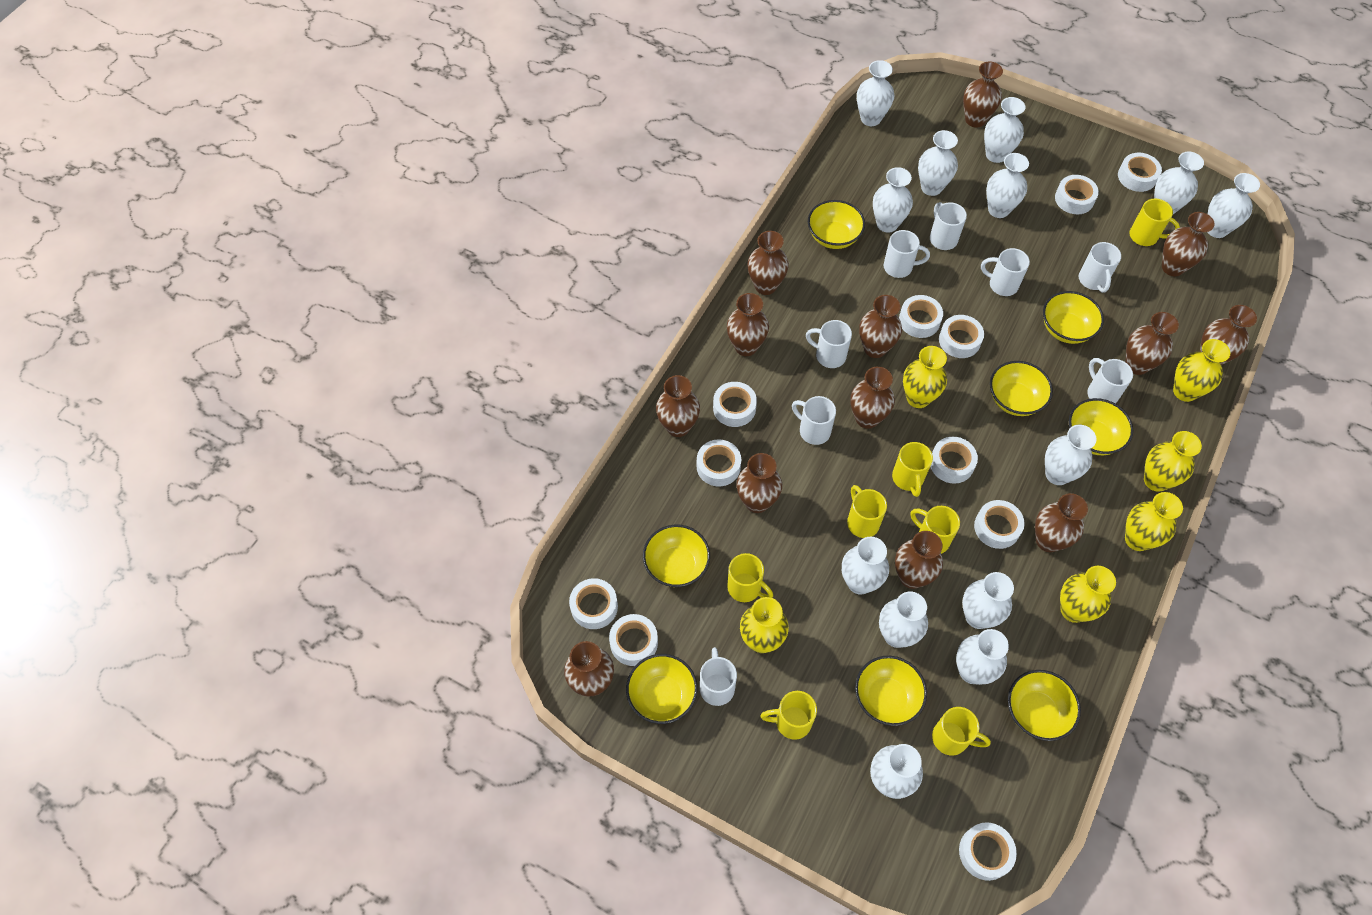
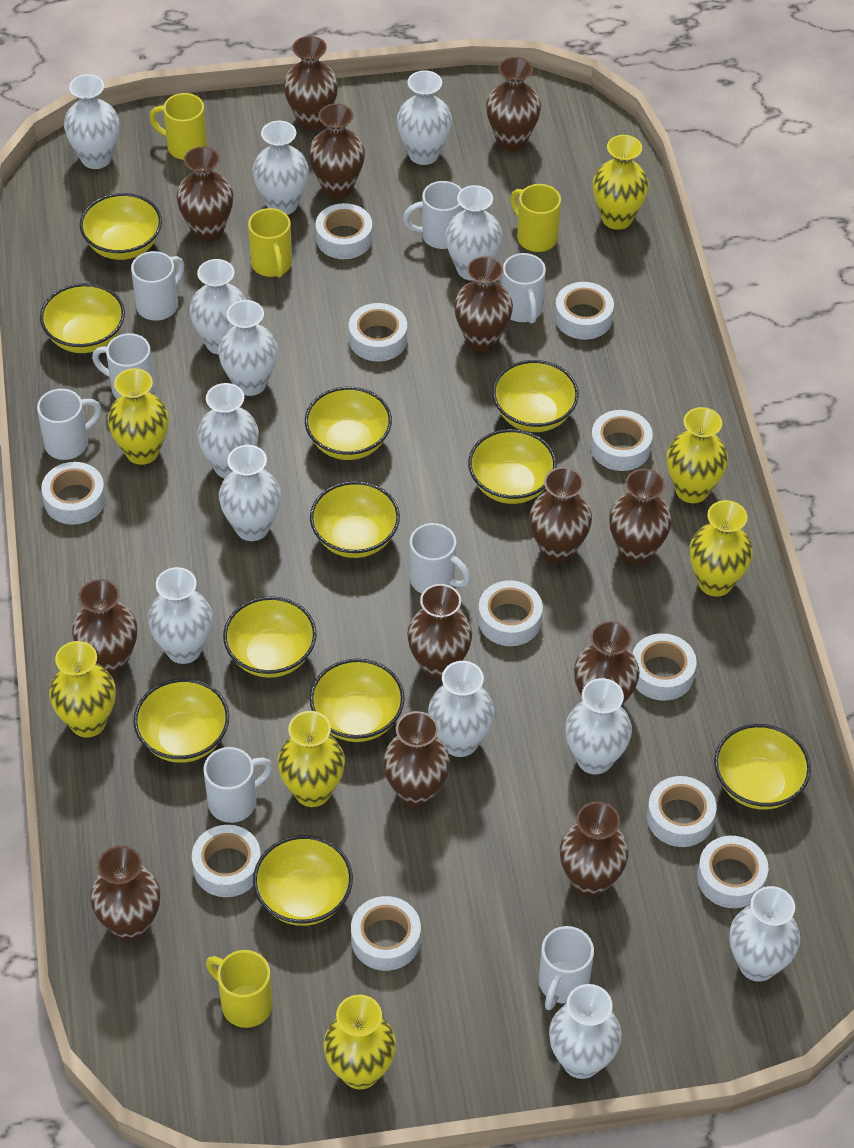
yellow bowl: [626,654,697,724] [643,525,710,587] [808,200,865,249] [855,656,927,726] [990,361,1053,416] [1008,670,1081,741] [1043,291,1104,344] [1069,398,1133,455] = 8 -> [40,283,125,353] [79,193,162,260] [134,678,229,763] [223,596,316,678] [253,835,353,926] [305,387,392,460] [310,481,400,558] [310,659,405,742] [468,429,557,504] [492,360,579,432] [714,724,811,810] = 11
yellow mug: [727,553,773,602] [760,691,817,740] [847,485,887,538] [892,442,933,497] [911,506,960,554] [932,707,991,756] [1129,199,1180,246] = 7 -> [149,93,207,160] [206,950,273,1028] [248,208,292,278] [510,184,561,252] = 4
yellow vase: [740,597,789,653] [903,346,947,408] [1060,566,1116,623] [1125,492,1183,551] [1144,431,1202,492] [1173,339,1230,402] = 6 -> [49,641,116,738] [108,368,169,465] [278,711,345,807] [324,995,396,1089] [593,135,649,230] [667,407,728,503] [690,500,753,597] = 7

